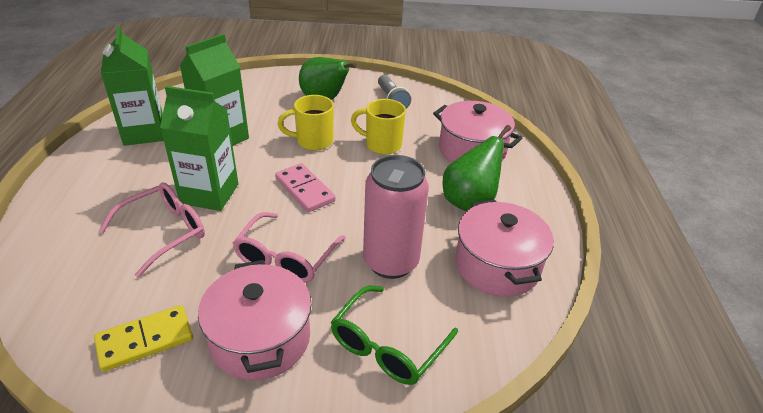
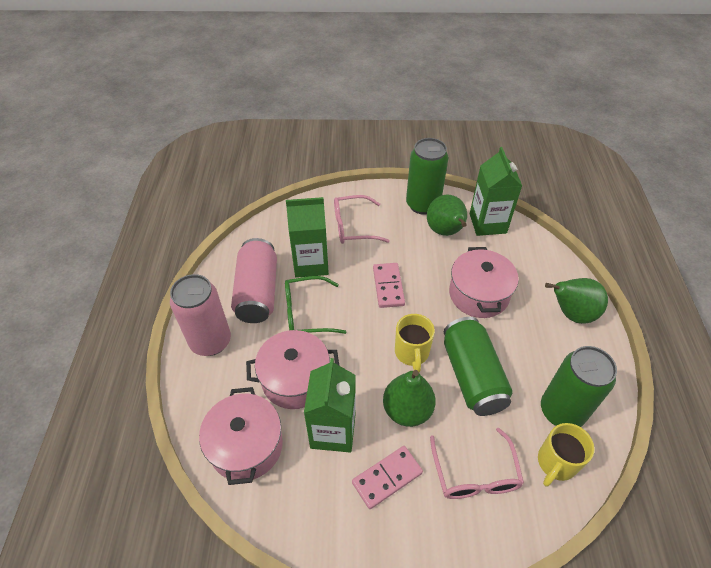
green can: none = 0 -> [406,138,449,215] [444,317,513,416] [541,346,617,427] = 3
green pear: [299,57,357,100] [443,125,511,212] = 2 -> [383,370,436,427] [427,195,467,236] [545,278,608,324] = 3
grey flashlight: [378,75,411,109] = 1 -> none = 0
pink can: [363,155,429,279] = 1 -> [170,274,231,356] [231,238,277,323] = 2
pink domino: [275,163,335,212] = 1 -> [352,446,423,509] [373,263,405,308] = 2
yellow domino: [94,305,193,372] = 1 -> none = 0

